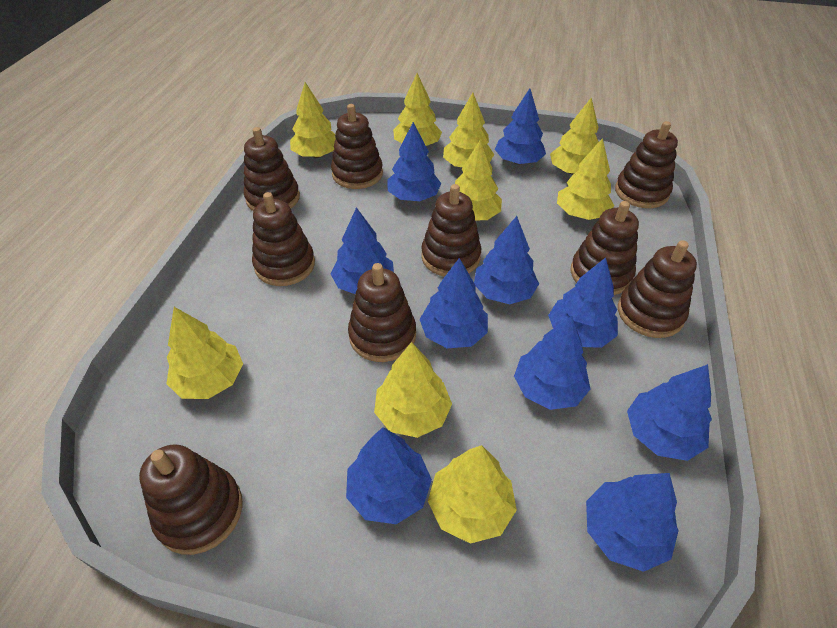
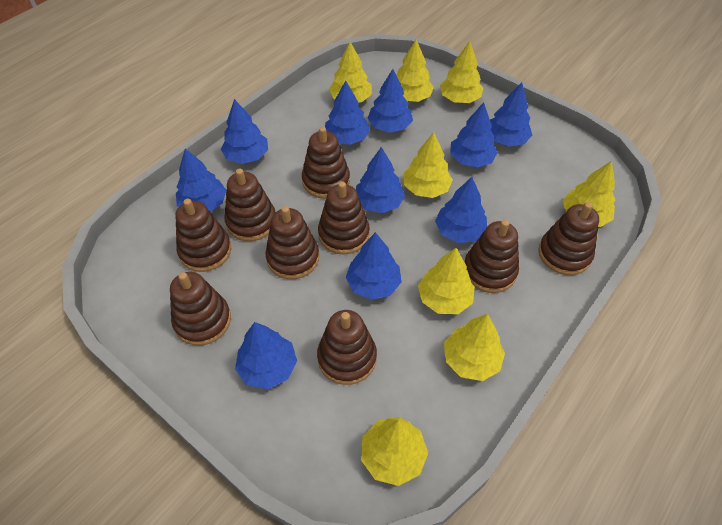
yellow tree: [166,307,243,399] [290,82,336,158] [374,342,452,438] [393,73,442,146] [428,445,517,544] [443,93,494,167] [455,140,502,220] [550,97,599,175] [557,138,614,220] = 9 -> [329,42,372,103] [361,417,428,486] [396,40,434,102] [404,132,453,198] [418,248,475,314] [440,41,483,103] [444,314,505,381] [563,161,615,227] = 8

